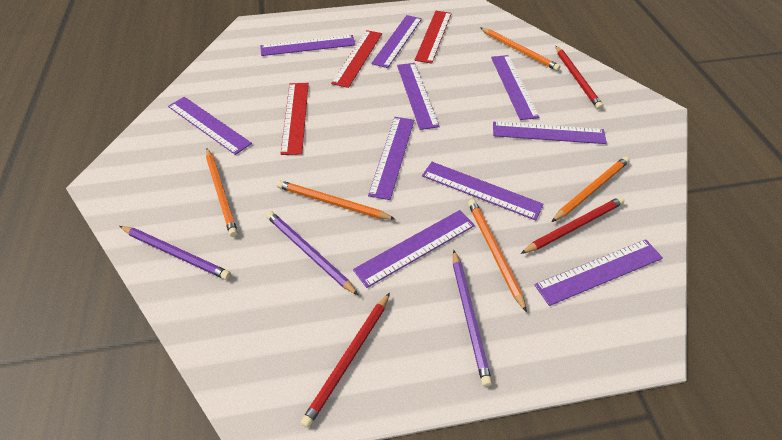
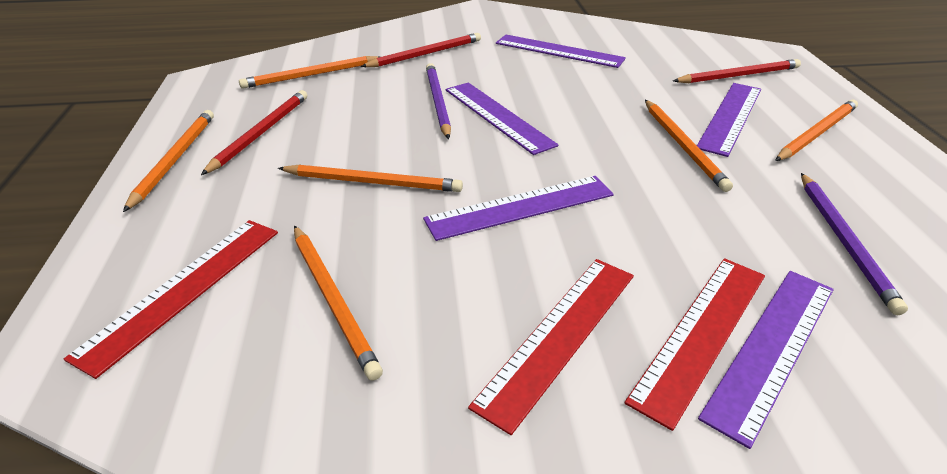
orange pencil: [206,148,238,237] [277,180,395,220] [468,199,527,312] [481,28,560,71] [552,156,630,222] = 5 -> [123,110,214,212] [239,56,379,89] [278,165,463,192] [294,226,383,381] [645,100,733,192] [775,100,858,161] = 6
purple pencil: [120,226,231,280] [266,211,358,295] [453,250,492,387] = 3 -> [426,63,451,139] [801,173,908,315] = 2
purple ruler: [168,97,252,155] [260,35,355,56] [353,210,475,288] [368,117,414,200] [371,15,422,68] [397,63,440,130] [422,162,544,221] [491,55,540,120] [493,122,607,144] [535,239,663,306] = 10 -> [423,176,614,241] [446,83,558,155] [496,35,626,68] [697,83,761,157] [698,271,834,449] = 5

